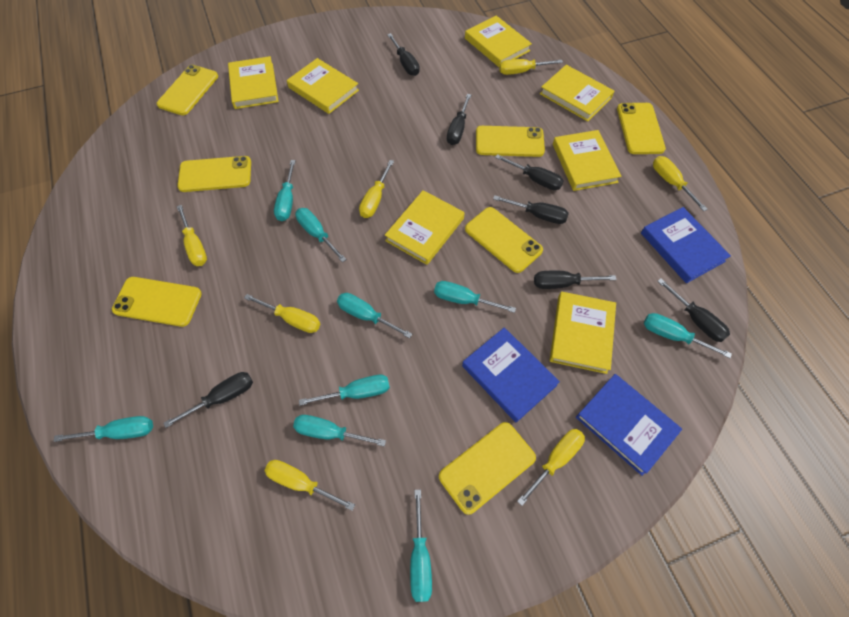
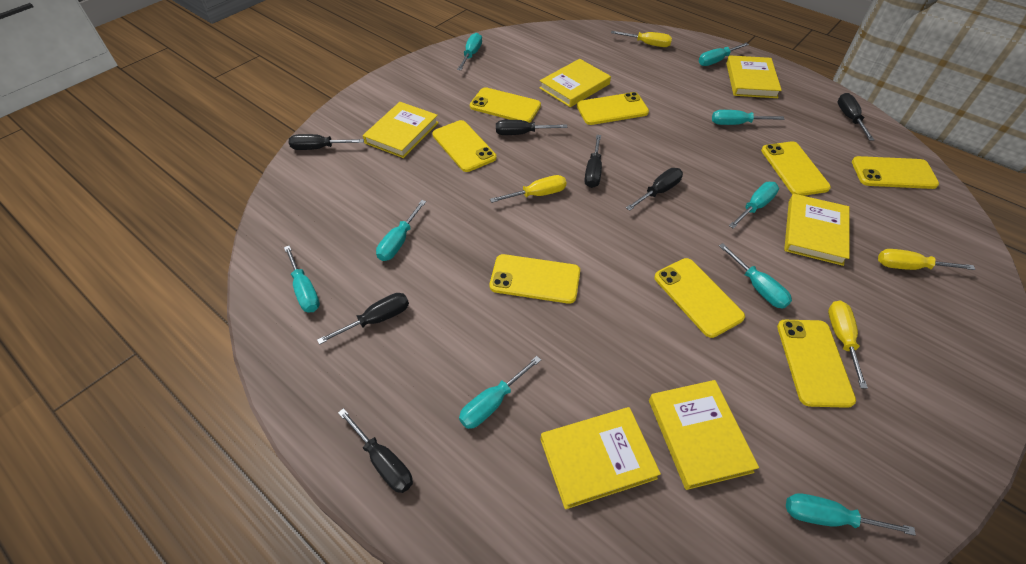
blue book: [462,327,560,423] [576,374,682,476] [641,207,731,283] = 3 -> none = 0
yellow book: [228,56,279,109] [287,58,359,114] [385,190,465,265] [465,15,532,67] [540,65,614,122] [550,292,616,374] [553,130,621,191] = 7 -> [363,102,439,158] [539,59,611,107] [540,407,661,509] [649,380,759,490] [726,55,782,98] [784,194,849,266] = 6
yellow phone: [112,277,202,327] [157,65,218,115] [177,156,251,192] [439,422,536,515] [465,207,543,273] [476,126,545,157] [617,103,666,154] = 7 -> [432,120,496,172] [470,87,541,123] [490,254,580,304] [577,92,649,125] [654,258,745,338] [761,141,831,196] [777,320,856,408] [852,156,939,189] = 8
yellow screwdriver: [177,205,207,266] [244,294,320,333] [265,460,355,511] [359,160,394,218] [499,59,563,75] [517,429,585,506] [653,156,708,211] = 7 -> [490,175,566,203] [611,31,672,47] [828,300,868,389] [878,249,975,270] = 4

